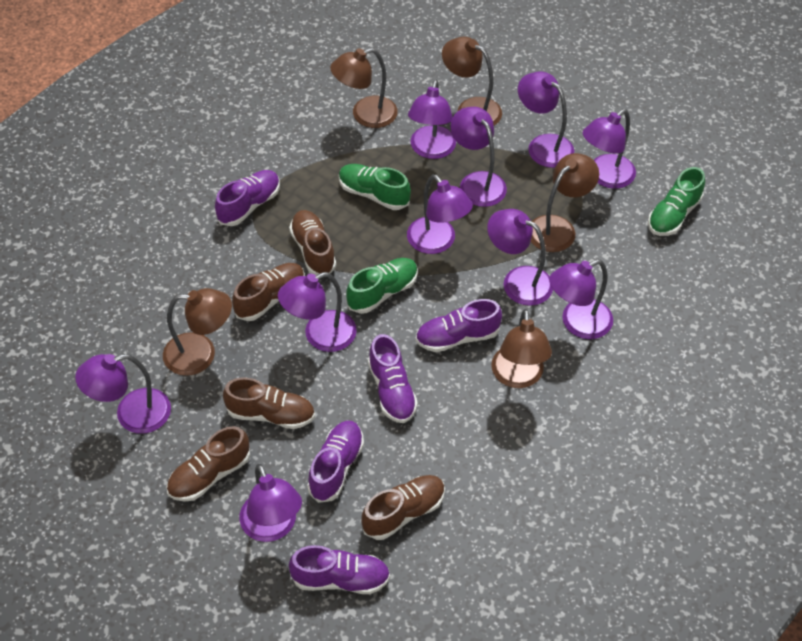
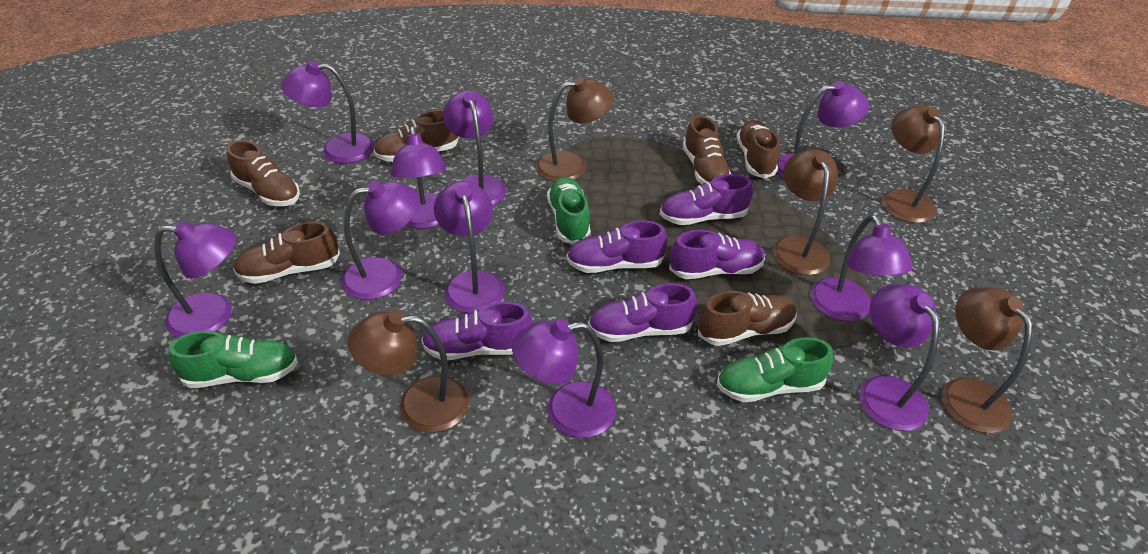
brown shoe: [166,426,250,502] [223,377,315,429] [232,263,305,321] [289,210,336,276] [361,475,445,540] = 5 -> [227,140,300,206] [233,222,340,284] [374,110,458,162] [683,116,731,184] [698,291,797,346] [736,120,780,179] = 6

